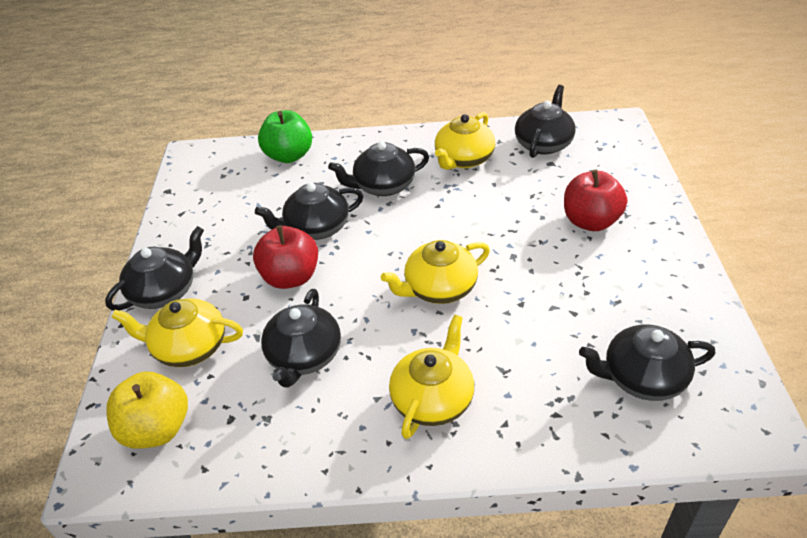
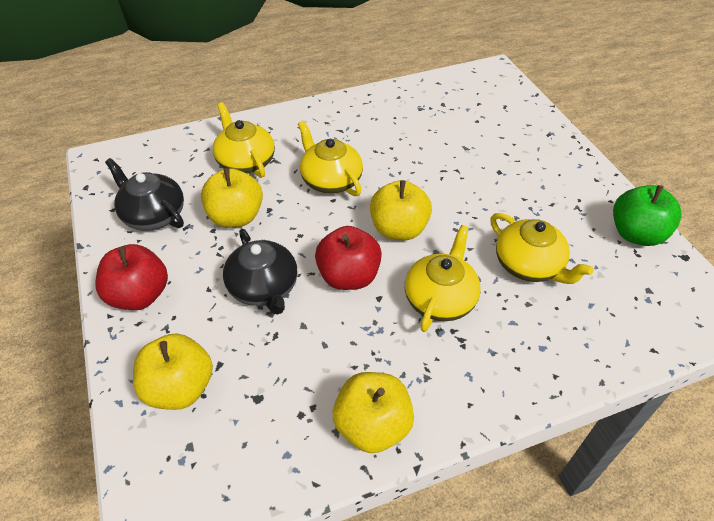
black teapot: [105,226,204,311] [255,182,363,240] [261,289,341,388] [328,141,429,196] [515,85,576,158] [579,324,715,401] = 6 -> [105,158,184,231] [223,229,298,315] = 2
yellow apple: [106,372,188,448] = 1 -> [133,334,213,410] [201,168,263,228] [333,372,414,453] [370,180,432,240] = 4

